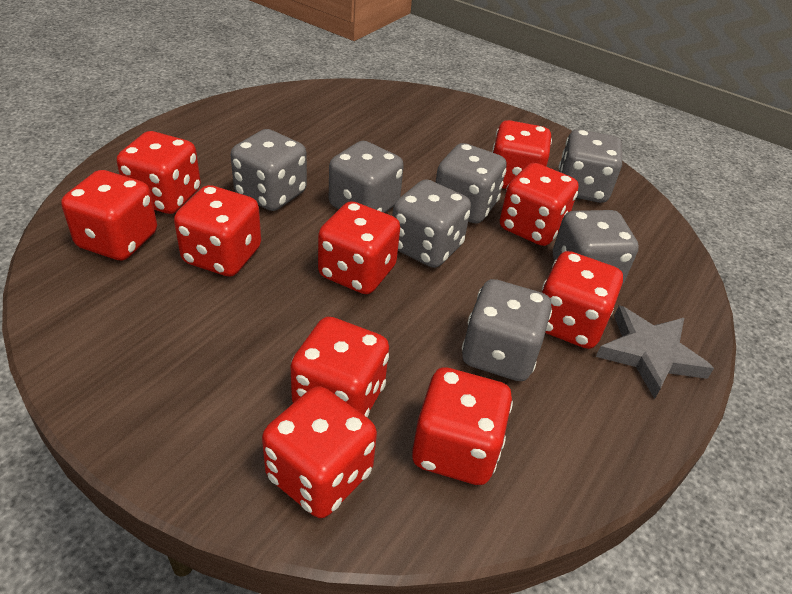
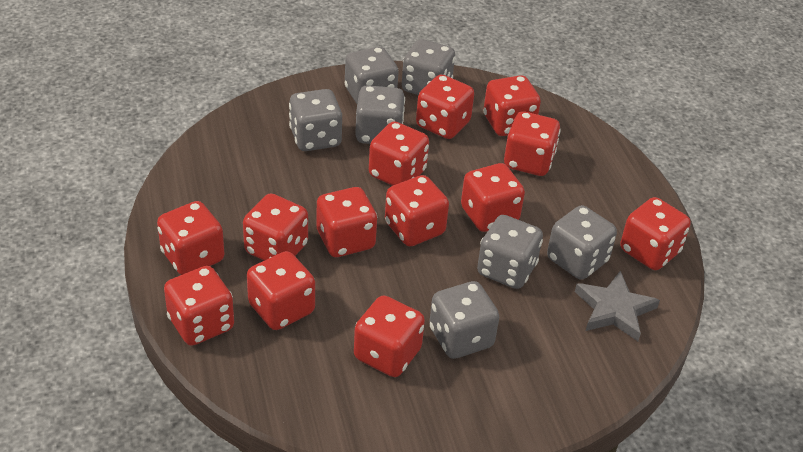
red dice: [61,170,157,260] [117,131,201,214] [174,185,261,277] [262,386,377,518] [290,317,389,418] [318,201,400,294] [412,367,513,485] [492,120,552,189] [500,163,579,246] [542,251,623,349] = 10 -> [157,201,224,275] [164,266,234,346] [243,193,308,261] [247,251,315,330] [317,187,377,257] [354,295,425,377] [369,121,429,186] [385,175,449,246] [416,74,474,139] [461,163,525,232] [484,75,541,136] [504,111,561,176] [620,197,691,270] = 13

